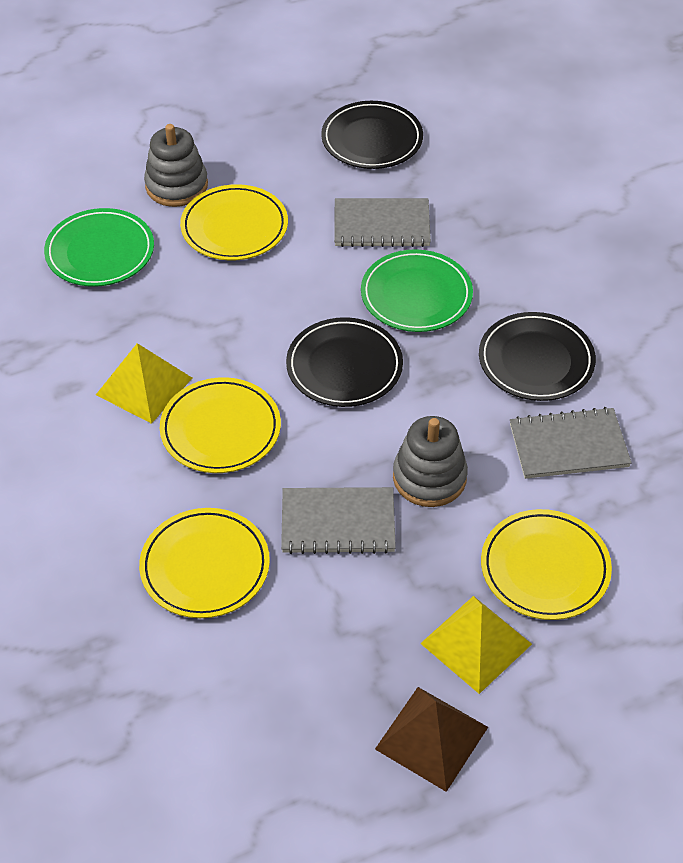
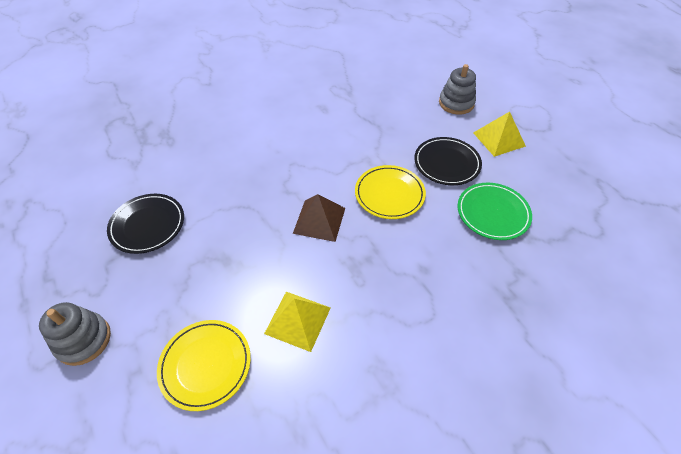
black plate: [286,317,403,407] [321,101,423,169] [479,312,596,401] = 3 -> [107,194,184,254] [414,137,482,185] = 2
green plate: [44,208,154,287] [361,249,473,332] = 2 -> [458,183,532,240] = 1
grey notebook: [281,487,396,554] [334,198,431,247] [510,407,632,479] = 3 -> none = 0
yellow plate: [139,508,270,618] [160,377,281,473] [180,184,288,261] [481,509,612,620] = 4 -> [157,320,251,411] [355,165,426,219] = 2

